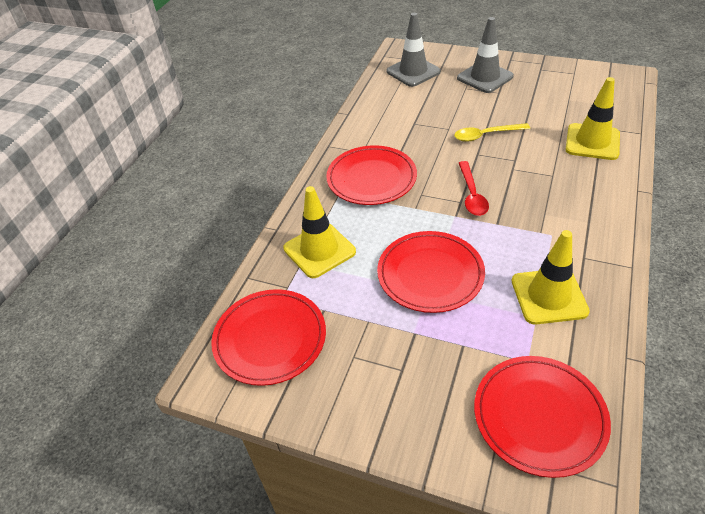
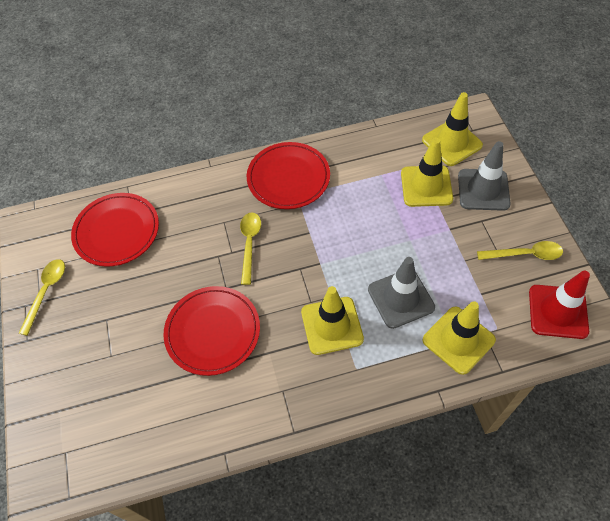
red plate: [211,289,326,386] [326,145,417,205] [377,231,485,313] [474,356,611,478] = 4 -> [71,193,159,267] [163,286,260,376] [247,142,330,209] = 3
red spoon: [459,161,489,216] = 1 -> none = 0
red traffic cone: none = 0 -> [529,270,590,339] = 1
yellow spoon: [454,123,530,142] = 1 -> [19,259,65,336] [240,213,261,285] [477,241,563,260] = 3
yellow traffic cone: [283,186,356,278] [512,230,590,324] [565,77,620,160] = 3 -> [301,286,364,355] [401,138,453,207] [422,92,483,166] [422,301,496,375] = 4

